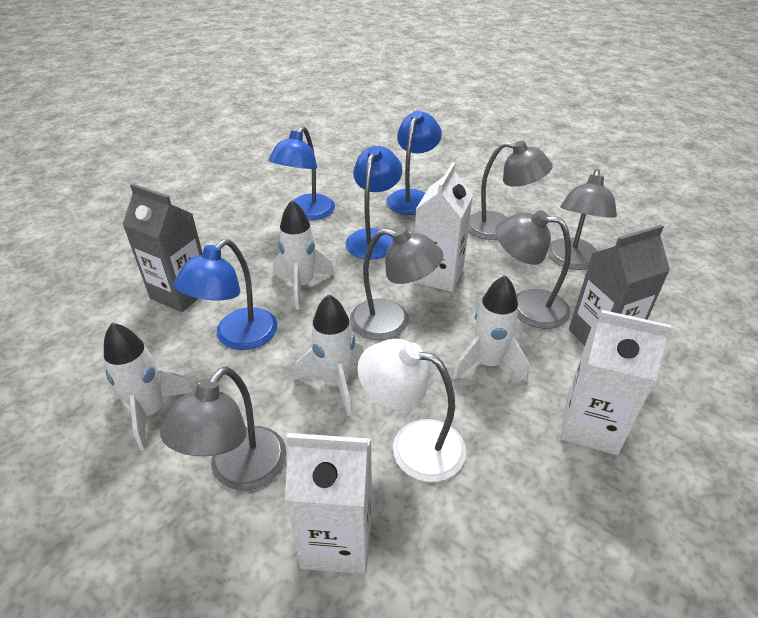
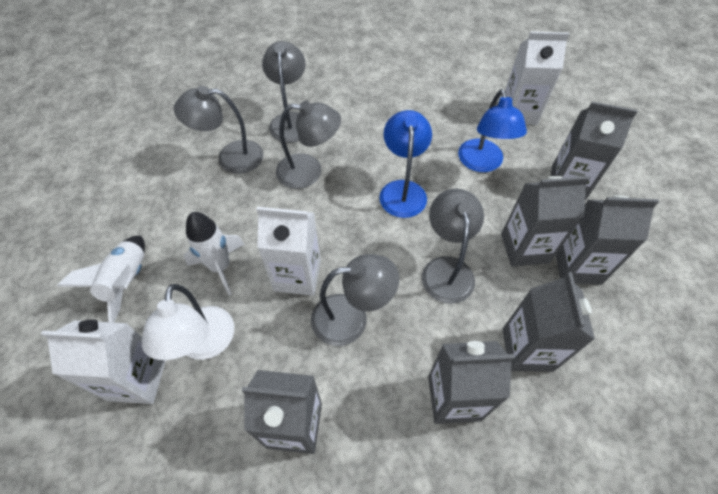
blue lamp: [174,239,277,350] [269,126,335,220] [345,146,402,260] [386,110,442,215] = 4 -> [379,110,432,218] [458,89,527,172] = 2
grey carton: [122,183,203,312] [569,225,670,345] = 2 -> [242,370,322,454] [428,341,515,424] [501,176,590,267] [503,272,595,372] [551,101,637,200] [556,195,659,285] = 6
white rocket: [104,323,193,450] [273,200,335,309] [294,294,363,416] [453,275,529,382] = 4 -> [57,236,145,323] [184,212,245,295] = 2

